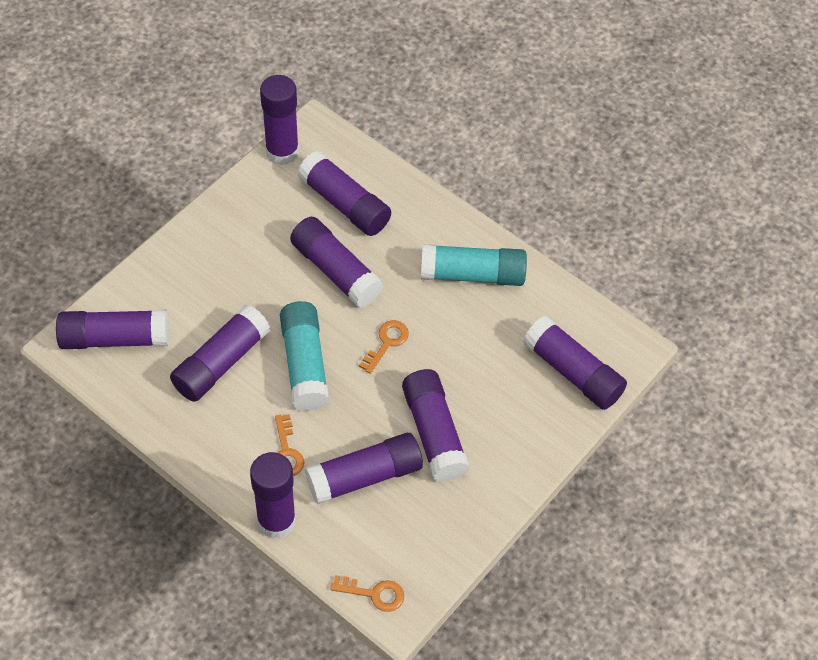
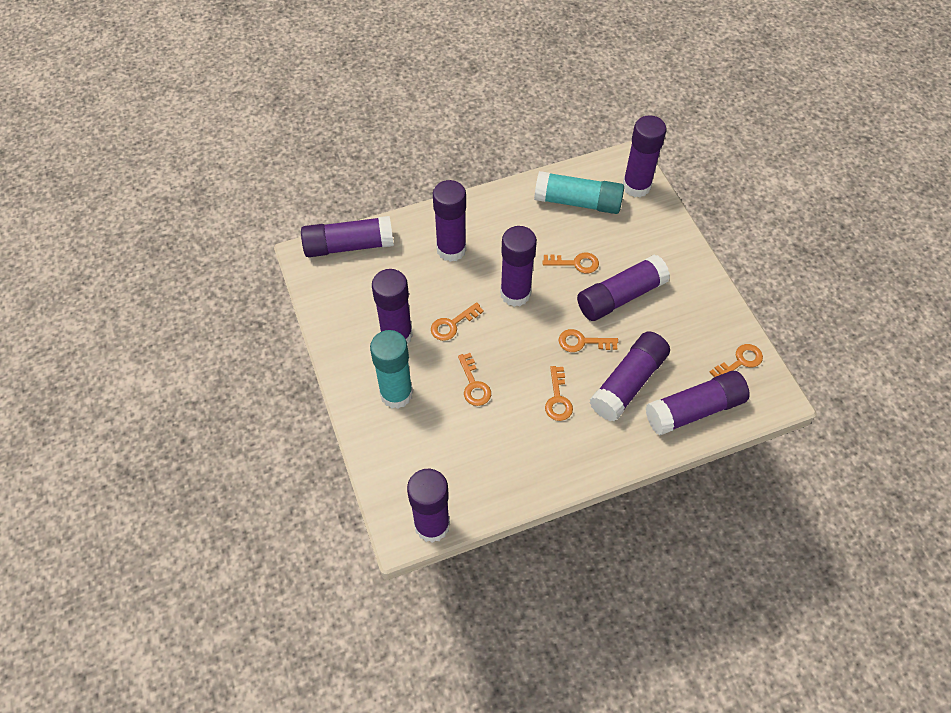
orange key: [275,414,304,476] [330,575,404,612] [359,320,409,374] = 3 -> [431,302,484,341] [458,353,491,406] [542,253,599,273] [545,366,573,421] [559,329,618,352] [709,344,763,377] = 6

